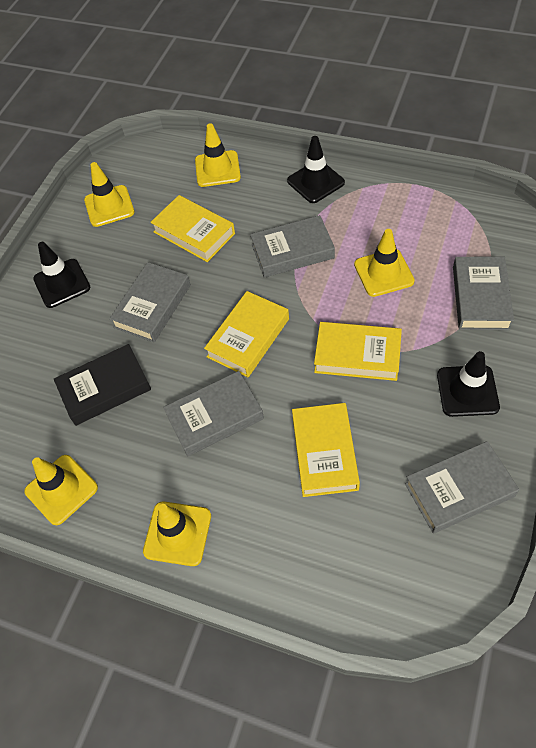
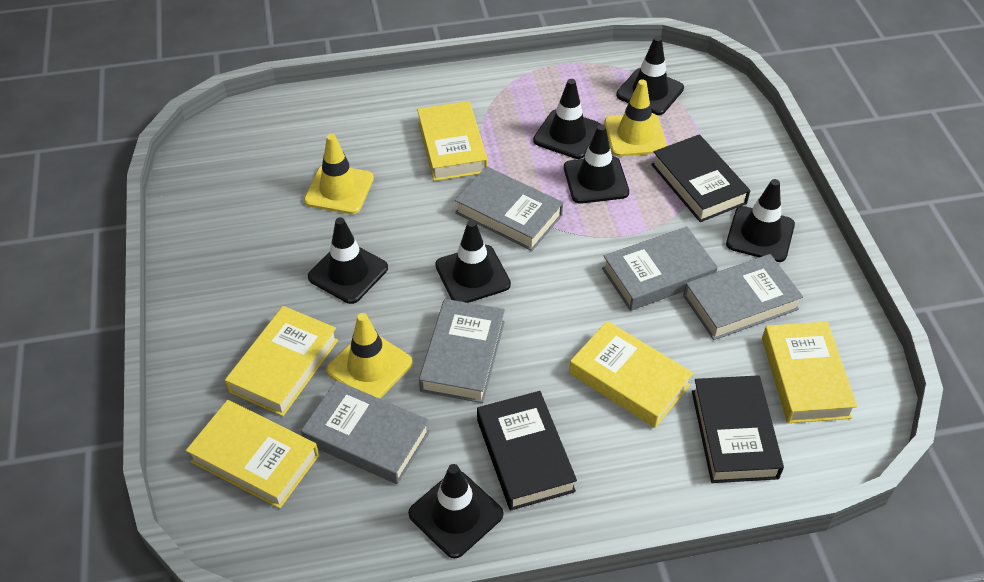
black book: [54,344,151,426] = 1 -> [477,391,577,511] [651,134,750,222] [692,375,784,483] = 3
black traffic cone: [33,242,90,308] [287,136,345,203] [437,351,500,417] = 3 -> [308,217,388,304] [408,464,503,558] [435,220,511,303] [533,79,600,159] [564,124,629,204] [616,36,684,115] [726,179,795,262] = 7
yellow book: [150,195,235,262] [204,291,289,377] [292,403,360,497] [314,322,402,381] = 4 -> [186,400,319,509] [225,306,338,416] [417,101,488,181] [569,321,693,428] [762,321,857,423] = 5
yellow traffic cone: [24,455,98,525] [84,162,135,227] [143,502,211,566] [195,123,241,187] [354,229,415,297] = 5 -> [304,134,374,214] [326,313,413,399] [604,79,667,157] = 3

